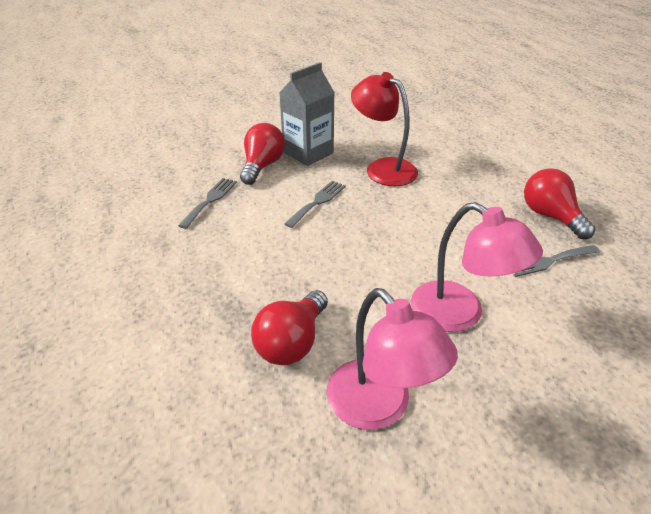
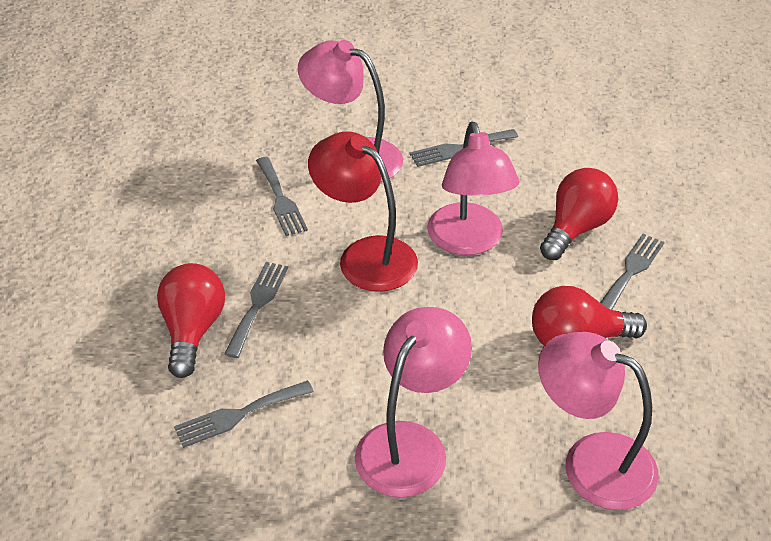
grey carton: [279,62,335,166] = 1 -> none = 0
grey fork: [178,178,237,229] [284,181,346,228] [514,245,600,277] = 3 -> [174,381,314,448] [224,262,288,358] [256,157,308,236] [410,129,518,167] [600,234,664,310] = 5
pink lamp: [327,288,458,430] [411,202,543,332] = 2 -> [298,40,403,182] [355,307,472,498] [427,121,519,255] [538,332,659,510] = 4

